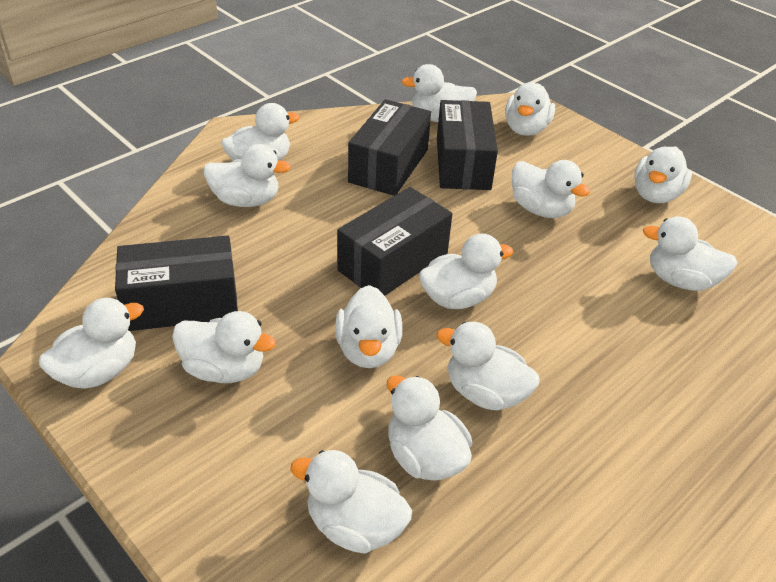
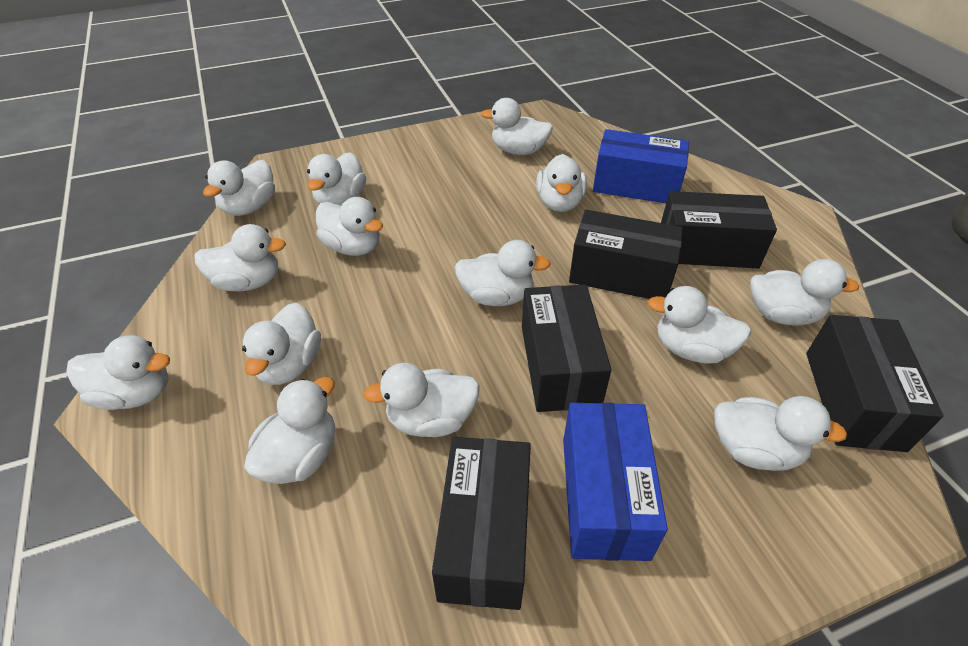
black box: [115,236,238,331] [337,187,452,296] [348,99,431,196] [437,100,498,190] = 4 -> [432,437,531,610] [522,284,612,412] [569,210,683,299] [661,191,777,269] [806,315,944,452] = 5
blue box: none = 0 -> [563,403,668,561] [593,129,689,203] = 2

